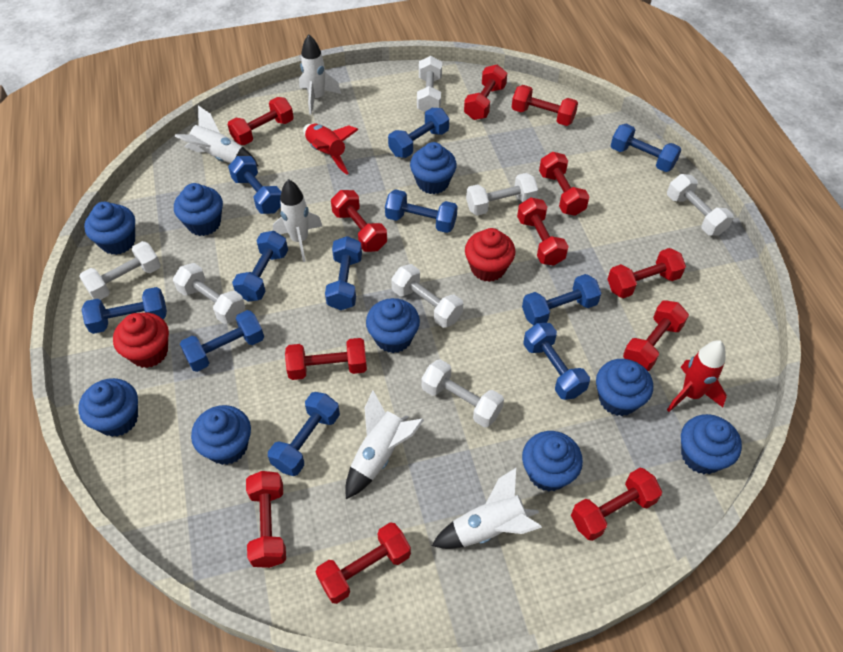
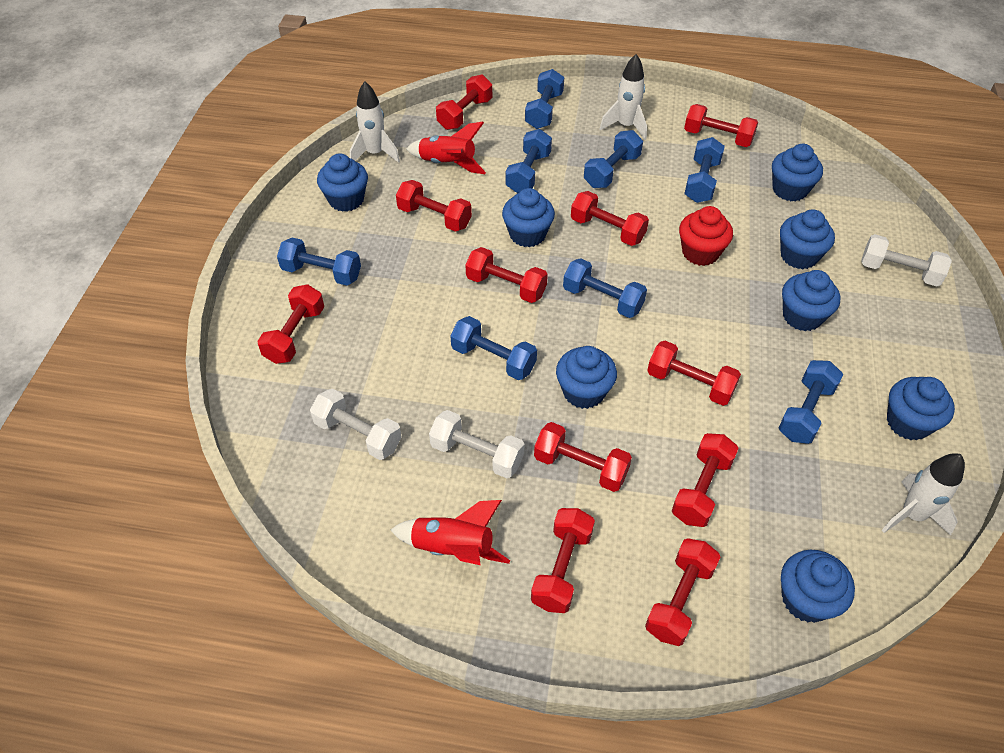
blue cupcake: [78,378,138,437] [84,202,135,255] [174,183,223,236] [191,405,251,465] [366,298,420,353] [410,142,457,194] [522,431,583,492] [596,359,653,416] [681,414,742,474] = 9 -> [317,153,368,212] [502,188,555,247] [556,346,617,409] [772,144,823,202] [780,209,835,269] [781,550,855,623] [782,270,840,331] [887,377,955,441] = 8
blue dumbbell: [81,287,167,334] [180,310,264,372] [228,156,281,214] [232,231,288,301] [268,392,340,476] [325,236,362,310] [385,189,458,233] [388,108,449,158] [522,274,601,326] [523,323,590,400] [611,124,682,172] = 11 -> [277,238,361,286] [450,316,537,380] [505,129,552,193] [525,69,564,129] [563,258,647,318] [584,130,643,188] [684,137,725,203] [779,360,843,444] = 8
red cupcake: [113,312,169,368] [465,228,515,282] = 2 -> [679,206,733,266] = 1
red dumbbell: [227,97,294,145] [246,471,286,568] [285,338,367,380] [315,522,411,604] [331,190,387,252] [464,65,507,120] [512,85,578,126] [517,197,569,266] [539,152,590,216] [571,468,662,541] [607,248,686,298] [623,300,689,371] = 12 -> [257,284,324,364] [396,180,472,232] [436,75,492,130] [465,247,548,303] [531,508,595,613] [534,422,632,492] [571,191,649,246] [645,538,720,646] [647,341,741,406] [672,433,739,527] [684,104,758,147] = 11
white dumbbell: [79,241,161,300] [173,263,245,324] [391,264,463,328] [417,56,442,112] [422,359,504,427] [466,173,538,216] [667,174,734,236] = 7 -> [310,389,402,460] [429,410,525,478] [861,234,952,287] = 3
white rocket: [175,105,258,166] [273,179,322,262] [299,34,341,115] [345,390,424,499] [432,468,542,549] = 5 -> [350,81,400,163] [600,54,647,140] [882,453,965,535] = 3

